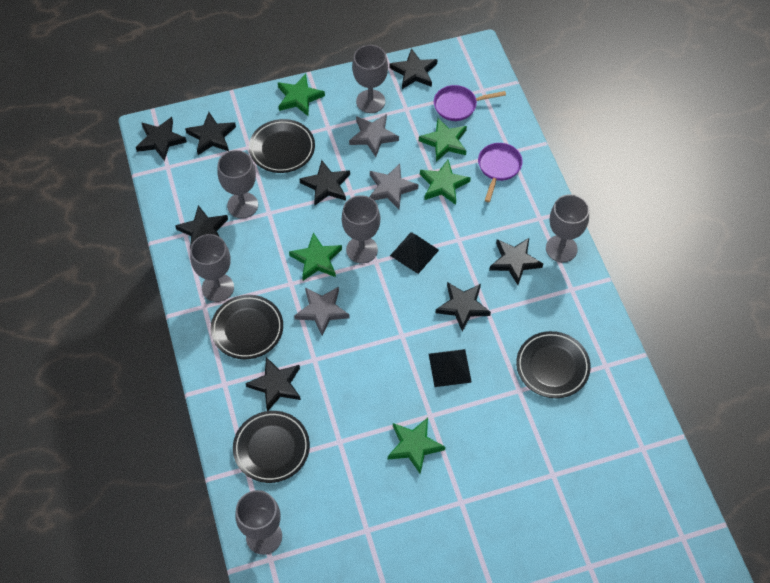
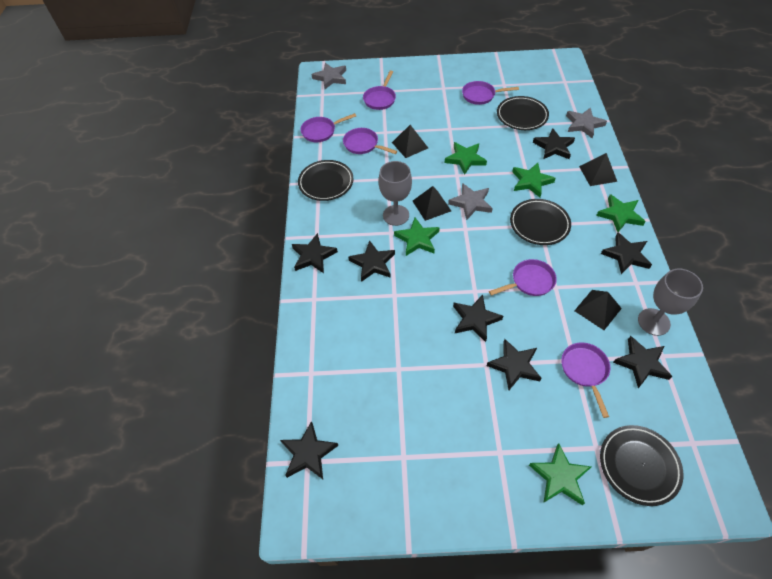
black pyramid: [390,232,439,274] [429,349,472,387] = 2 -> [392,125,428,158] [413,186,451,221] [574,290,622,330] [579,153,617,186] = 4
grey goblet: [190,234,234,302] [217,150,258,218] [235,490,282,555] [342,195,380,263] [352,45,388,113] [546,194,589,262] = 6 -> [378,161,412,226] [638,269,703,336] = 2
purple pan: [434,85,506,121] [478,143,523,202] = 2 -> [300,113,356,142] [343,128,397,154] [363,70,396,110] [462,81,519,105] [489,259,557,296] [561,342,610,418] = 6

